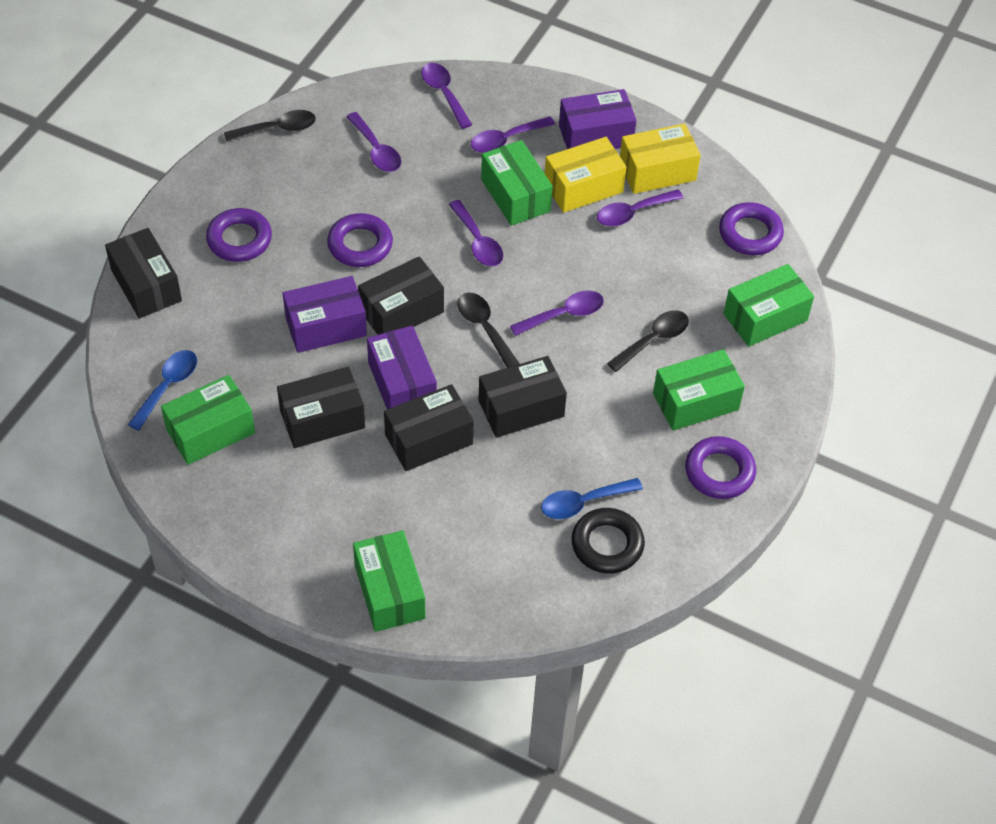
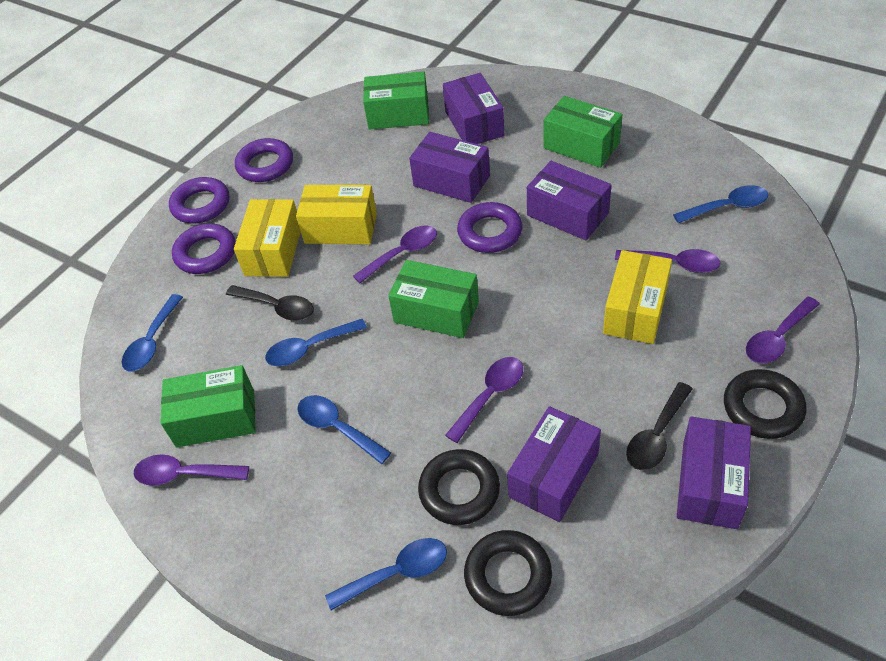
black box: [105,228,182,319] [277,367,365,448] [358,256,444,335] [384,384,474,471] [479,356,567,438] = 5 -> none = 0
black ring: [571,508,645,574] = 1 -> [418,449,500,525] [464,530,552,616] [724,369,807,439] = 3
black spoon: [224,110,316,141] [457,293,520,368] [607,310,689,372] = 3 -> [226,285,314,321] [626,382,693,470] = 2
blue spoon: [128,350,197,431] [541,478,643,519] = 2 -> [122,294,183,372] [265,319,367,366] [297,395,391,464] [325,538,447,611] [673,185,768,223] = 5
green box: [161,375,255,465] [353,530,426,632] [481,140,553,226] [653,349,745,431] [723,264,814,347] = 5 -> [160,365,256,448] [363,71,429,130] [388,260,479,338] [543,96,623,168] = 4
purple box: [283,276,367,353] [367,325,437,409] [559,89,637,149] = 3 -> [409,132,490,203] [443,73,504,144] [507,406,601,522] [527,161,612,240] [677,417,751,529] = 5
purple spoon: [346,112,401,172] [421,63,472,129] [449,200,503,266] [471,116,555,153] [510,290,604,336] [597,189,683,227] = 6 -> [134,454,249,486] [353,225,437,283] [445,357,523,443] [615,249,720,273] [746,296,820,364] = 5
yellow box: [545,137,627,213] [620,123,701,194] = 2 -> [234,199,301,277] [296,185,377,244] [603,250,672,344] = 3

